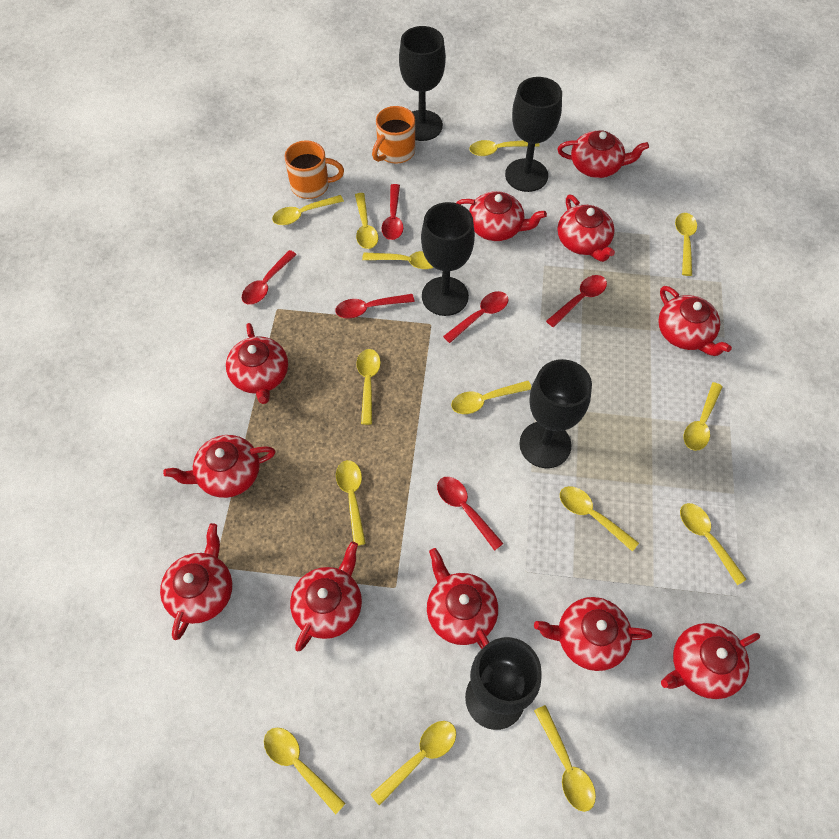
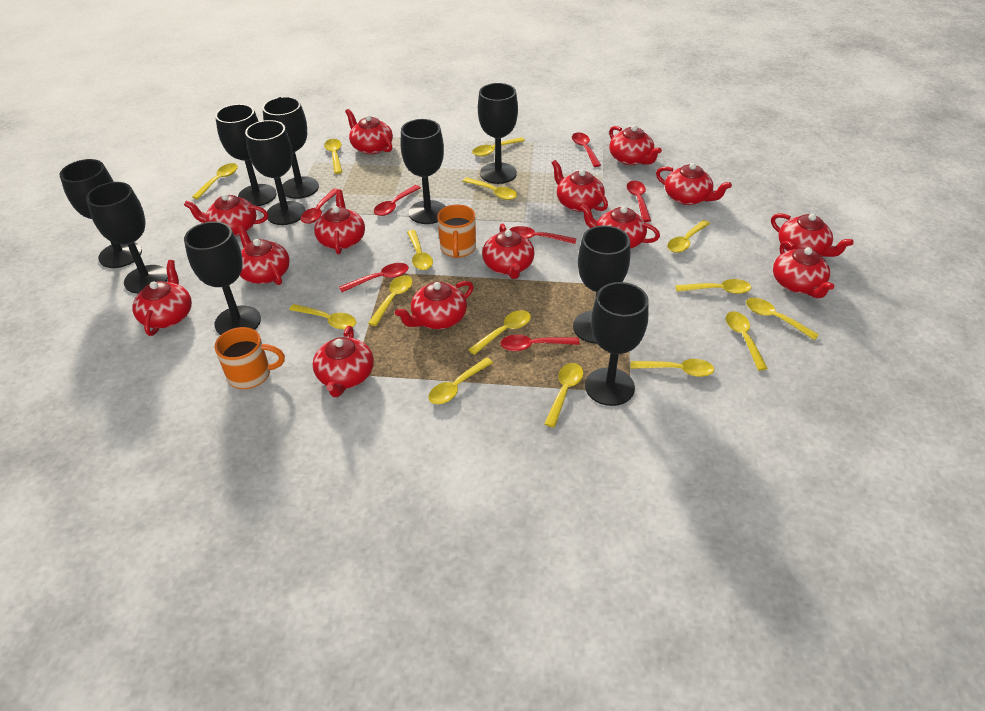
black goblet: [399,26,446,141] [421,202,475,316] [465,637,542,730] [505,77,562,192] [519,359,592,468] = 5 -> [59,159,142,268] [86,182,168,294] [184,221,261,335] [215,104,277,206] [245,120,305,225] [262,97,319,199] [400,119,446,224] [478,83,518,184] [573,225,630,344] [585,282,648,406] = 10
red spoon: [242,250,297,305] [335,294,415,319] [382,184,403,240] [437,477,504,551] [443,291,509,343] [546,275,607,327] = 6 -> [301,189,338,224] [339,263,409,292] [374,185,421,216] [500,335,580,351] [509,226,576,244] [572,132,601,167] [627,181,651,222] = 7
red teapot: [160,523,232,640] [163,435,276,498] [226,323,288,404] [290,541,362,651] [427,548,498,649] [456,191,547,241] [534,597,652,671] [557,130,649,178] [557,195,615,262] [658,286,732,356] [661,623,760,699] = 11 -> [133,260,192,336] [184,194,268,236] [237,225,290,285] [313,326,374,397] [314,190,365,254] [345,109,393,154] [395,281,474,329] [482,223,535,279] [552,160,608,212] [580,204,660,249] [609,125,662,165] [656,163,732,205] [771,213,854,257] [773,241,834,298] = 14
yellow spoon: [264,728,346,814] [272,195,344,225] [336,460,366,546] [355,193,378,249] [357,349,381,425] [362,251,434,269] [370,721,456,806] [451,381,531,414] [469,140,540,156] [534,705,596,812] [560,486,639,552] [675,213,697,276] [680,503,747,585] [684,382,723,451] = 14 -> [192,163,238,199] [289,304,356,330] [324,139,342,174] [368,275,413,326] [407,230,433,270] [428,357,493,404] [463,177,517,200] [468,310,531,355] [472,137,525,157] [544,363,583,427] [631,359,714,377] [667,220,710,253] [675,279,751,294] [726,312,768,371] [746,298,819,340] = 15

